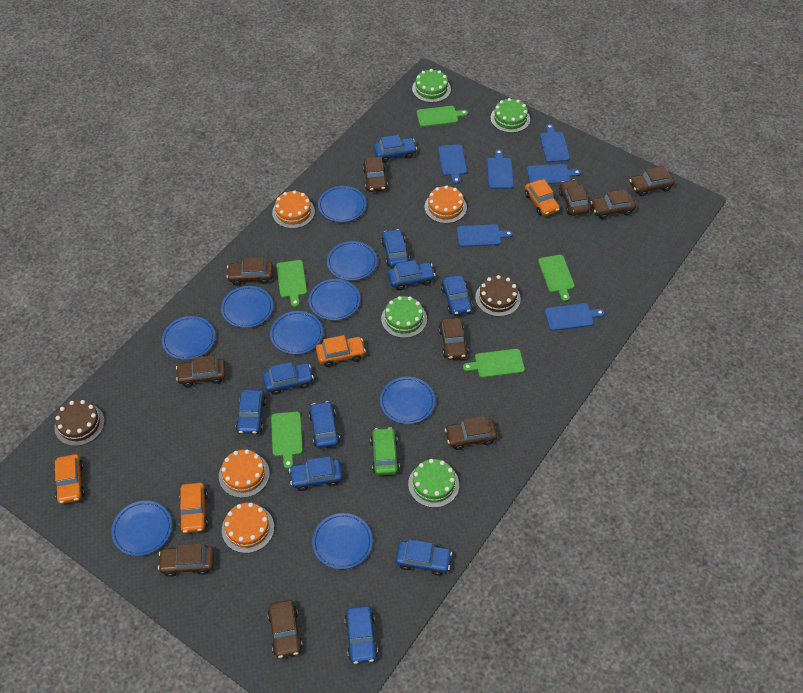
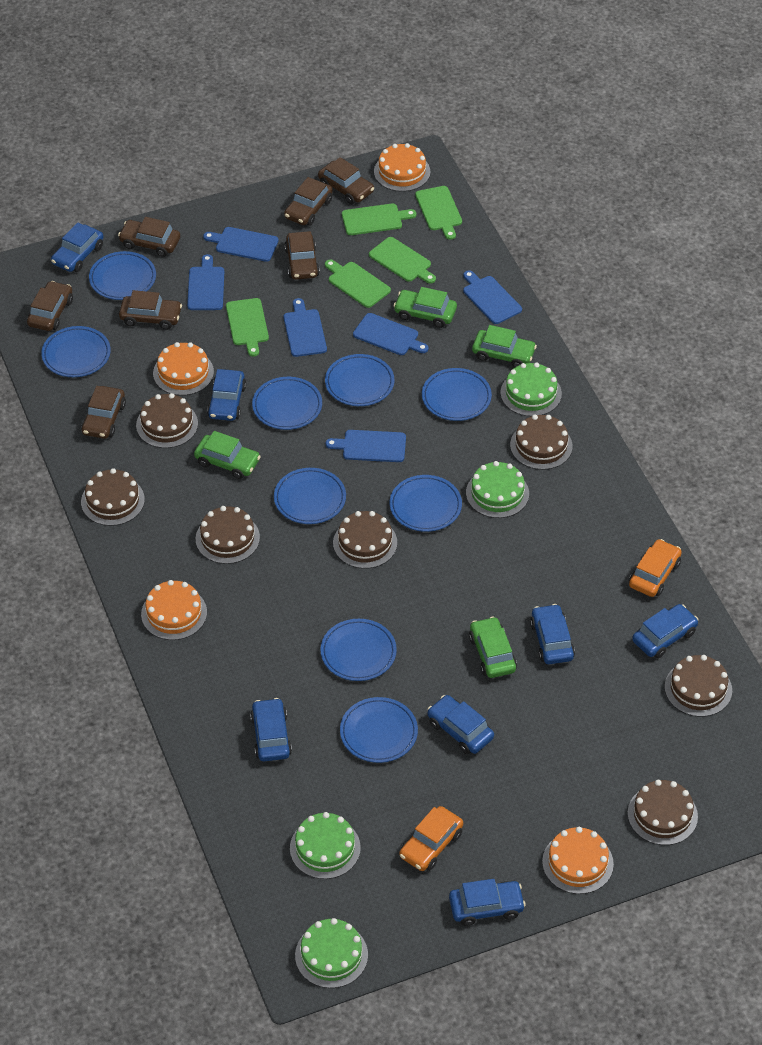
blue car: [236,390,266,434] [263,362,314,395] [289,457,342,491] [309,401,340,449] [345,606,378,664] [374,135,417,162] [381,229,410,268] [388,260,435,290] [396,539,452,576] [441,275,473,315] = 10 -> [51,222,103,272] [207,369,246,421] [250,698,292,761] [427,695,494,754] [449,879,526,926] [530,604,575,664] [632,604,698,659] = 7
brown cake: [54,400,104,446] [475,275,521,317] = 2 -> [81,468,145,526] [136,393,198,448] [196,506,260,564] [333,511,397,569] [510,415,573,470] [628,780,698,845] [665,655,732,717] = 7
brown car: [158,544,214,577] [176,355,226,387] [227,257,273,285] [268,600,303,658] [363,157,388,192] [438,318,468,360] [445,416,497,450] [559,179,590,216] [590,190,636,219] [630,166,674,196] = 10 -> [27,281,73,331] [81,386,126,439] [118,217,180,257] [119,290,182,330] [284,177,333,226] [284,231,320,280] [318,157,374,204] = 7
green car: [370,427,400,476] = 1 -> [194,431,261,479] [394,287,457,328] [469,617,517,678] [472,325,537,368] = 4
orange car: [55,454,85,504] [179,483,208,533] [316,335,366,367] [525,179,560,216] = 4 -> [399,806,463,871] [629,539,682,597] = 2

